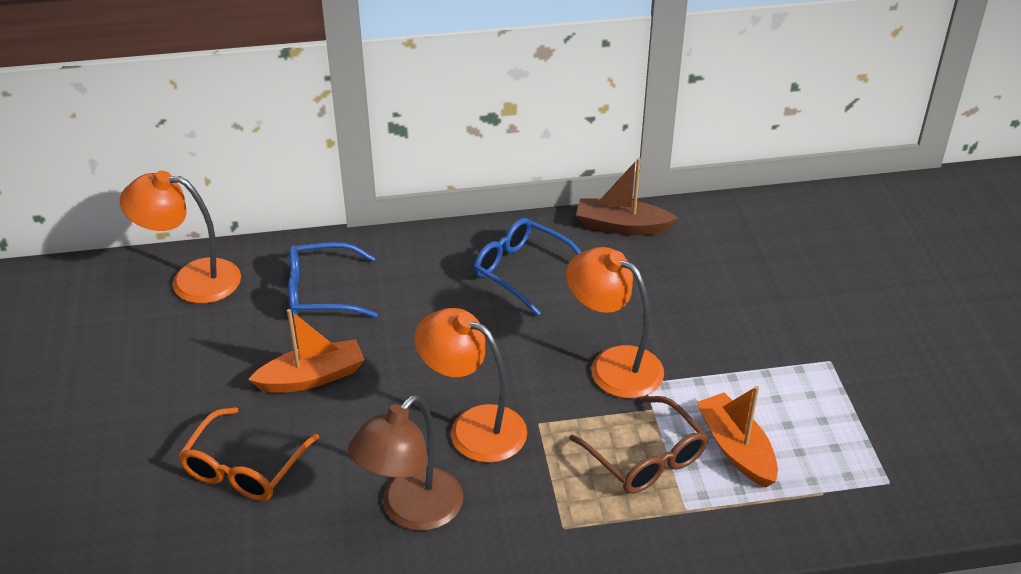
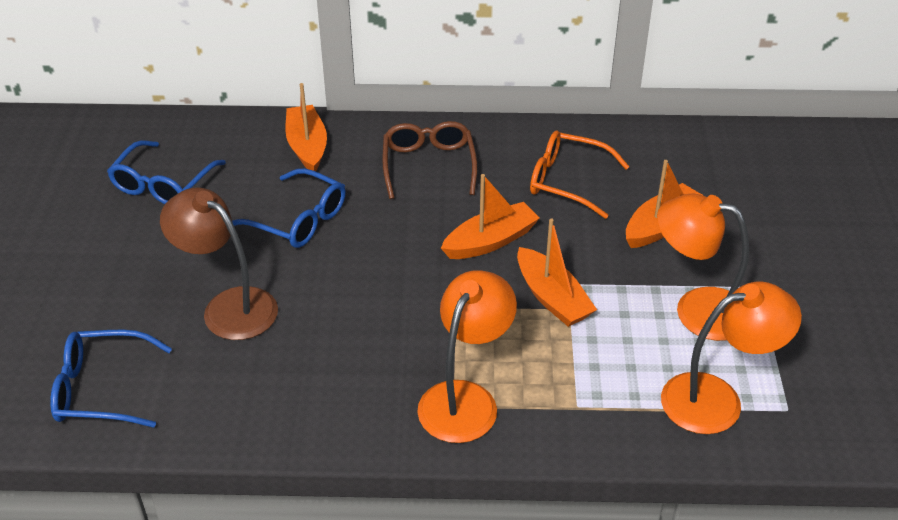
blue glasses: [288,242,378,318] [474,218,581,316] = 2 -> [50,329,172,428] [107,140,226,204] [232,168,346,248] = 3
brown boat: [576,158,678,235] = 1 -> none = 0
orange boat: [248,309,365,393] [697,386,778,488] = 2 -> [285,83,327,171] [441,174,540,259] [517,218,597,327] [626,160,704,248] = 4

